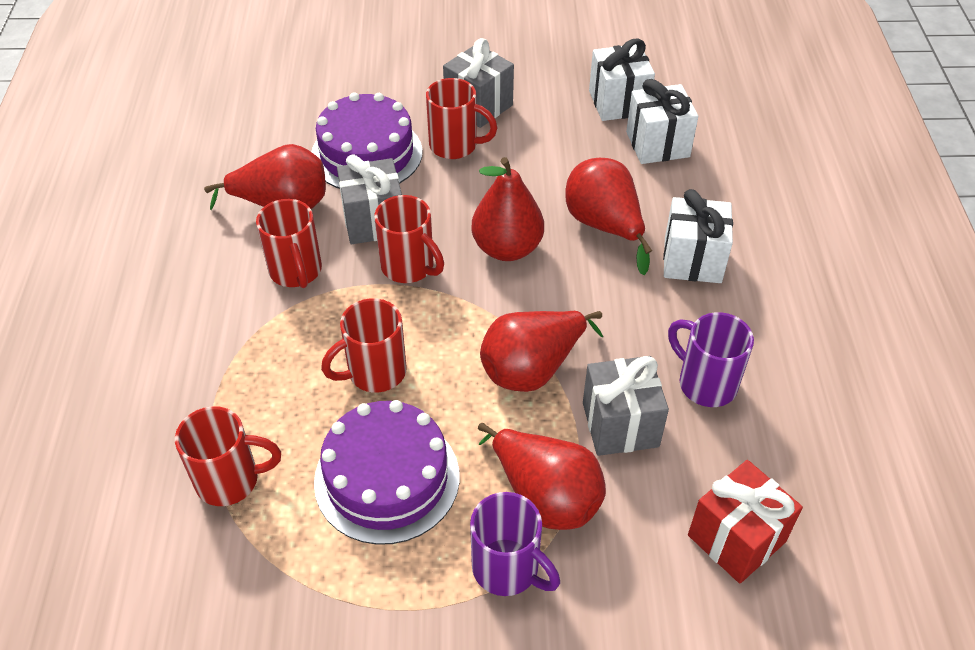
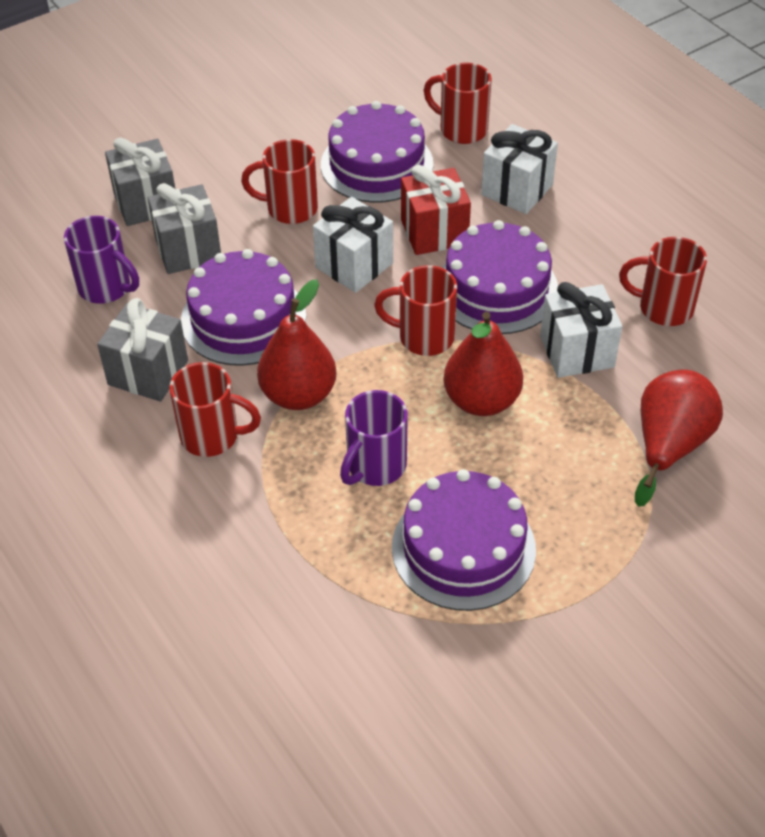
purple cake: [312,92,423,189] [314,400,460,545] = 2 -> [181,249,306,366] [321,101,433,203] [392,469,536,611] [442,220,558,334] = 4
red pear: [204,144,326,210] [471,157,544,261] [478,423,606,530] [480,311,603,392] [565,158,652,275] = 5 -> [257,279,336,410] [444,312,523,416] [635,369,723,507] = 3

